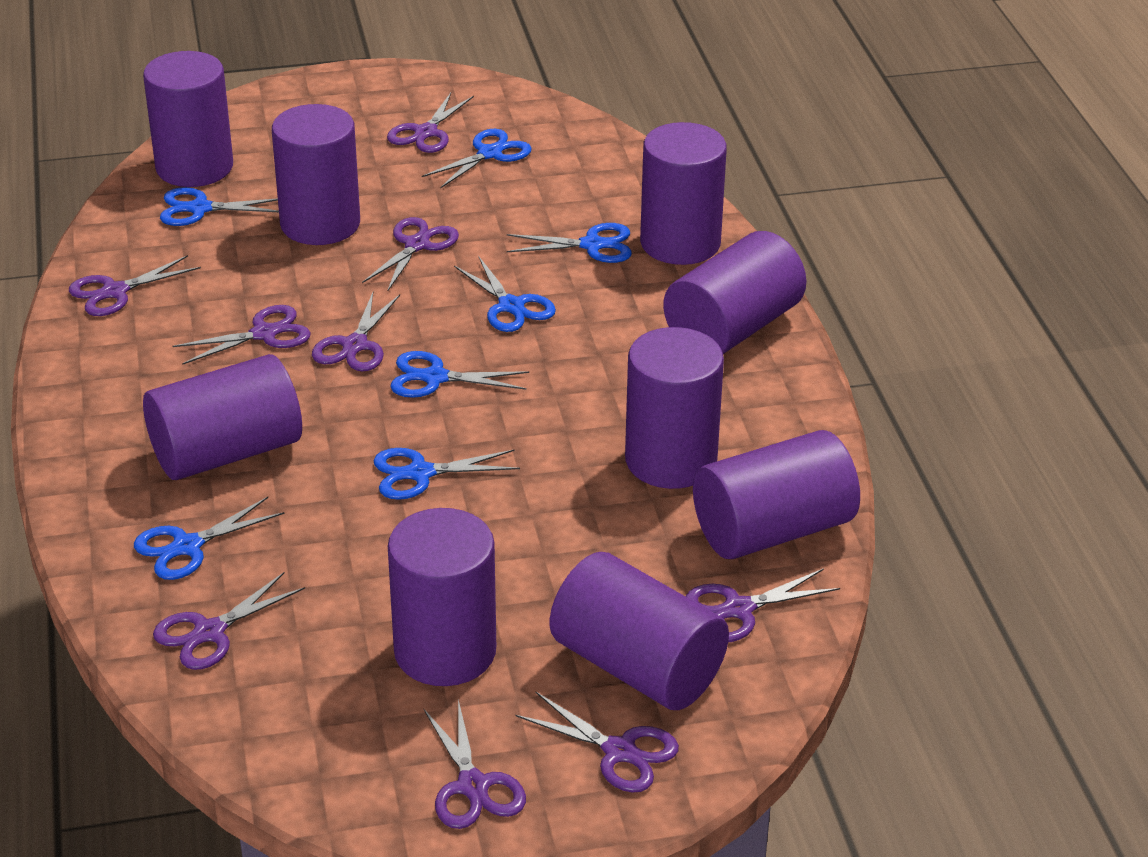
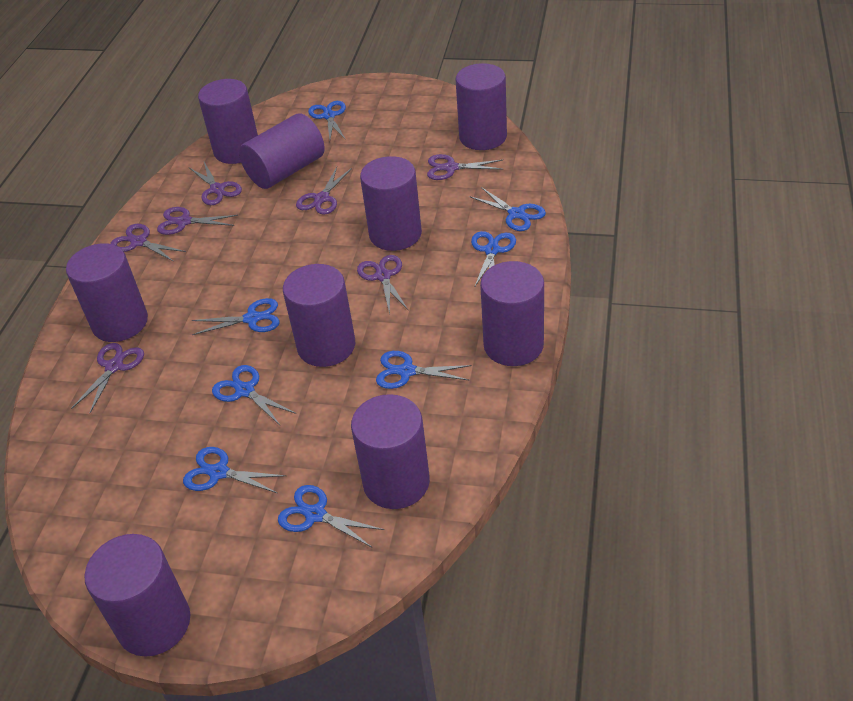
blue scissors: [134,497,285,580] [160,187,279,226] [373,448,520,500] [390,351,529,398] [422,129,532,189] [454,256,556,332] [507,223,632,263] = 7 -> [183,447,286,493] [192,298,280,335] [212,365,296,425] [278,485,384,547] [308,101,346,140] [376,351,472,389] [469,187,546,231] [471,231,516,286] = 8
purple scissors: [69,255,201,316] [153,572,305,670] [172,305,311,365] [312,292,400,371] [362,217,459,292] [387,93,474,153] [424,699,526,829] [515,692,679,793] [686,568,840,642] = 9 -> [71,343,144,413] [110,224,186,262] [157,207,238,235] [190,162,242,205] [296,167,352,215] [357,255,409,314] [427,154,503,180] = 7

